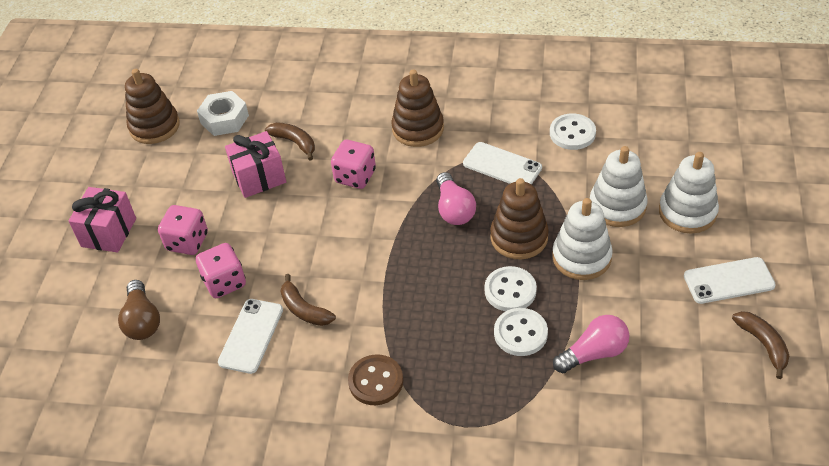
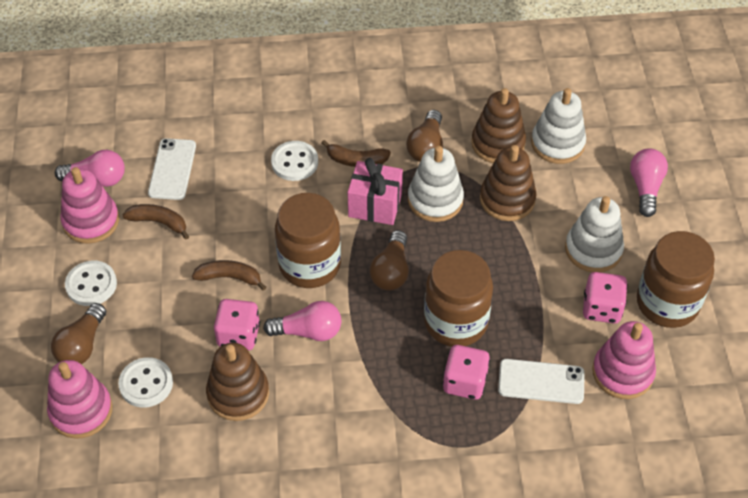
brown button: [348,354,403,405] = 1 -> none = 0
brown jar: none = 0 -> [275,193,341,288] [424,250,493,347] [637,231,715,328] = 3
brown light bulb: [118,280,160,340] = 1 -> [51,303,106,364] [370,230,409,291] [406,110,443,162] = 3
pink gift: [68,187,136,253] [225,131,286,198] = 2 -> [348,158,403,225] = 1
pink light bulb: [436,172,476,225] [553,315,629,373] = 2 -> [55,150,125,187] [263,301,341,341] [630,148,668,217] = 3
pink stacking toy: none = 0 -> [47,360,113,439] [61,167,119,244] [592,321,656,399] = 3
white nut: [197,91,249,136] = 1 -> none = 0
white phone: [218,299,283,374] [463,142,542,185] [684,257,776,304] = 3 -> [148,138,196,200] [498,359,585,404] = 2

